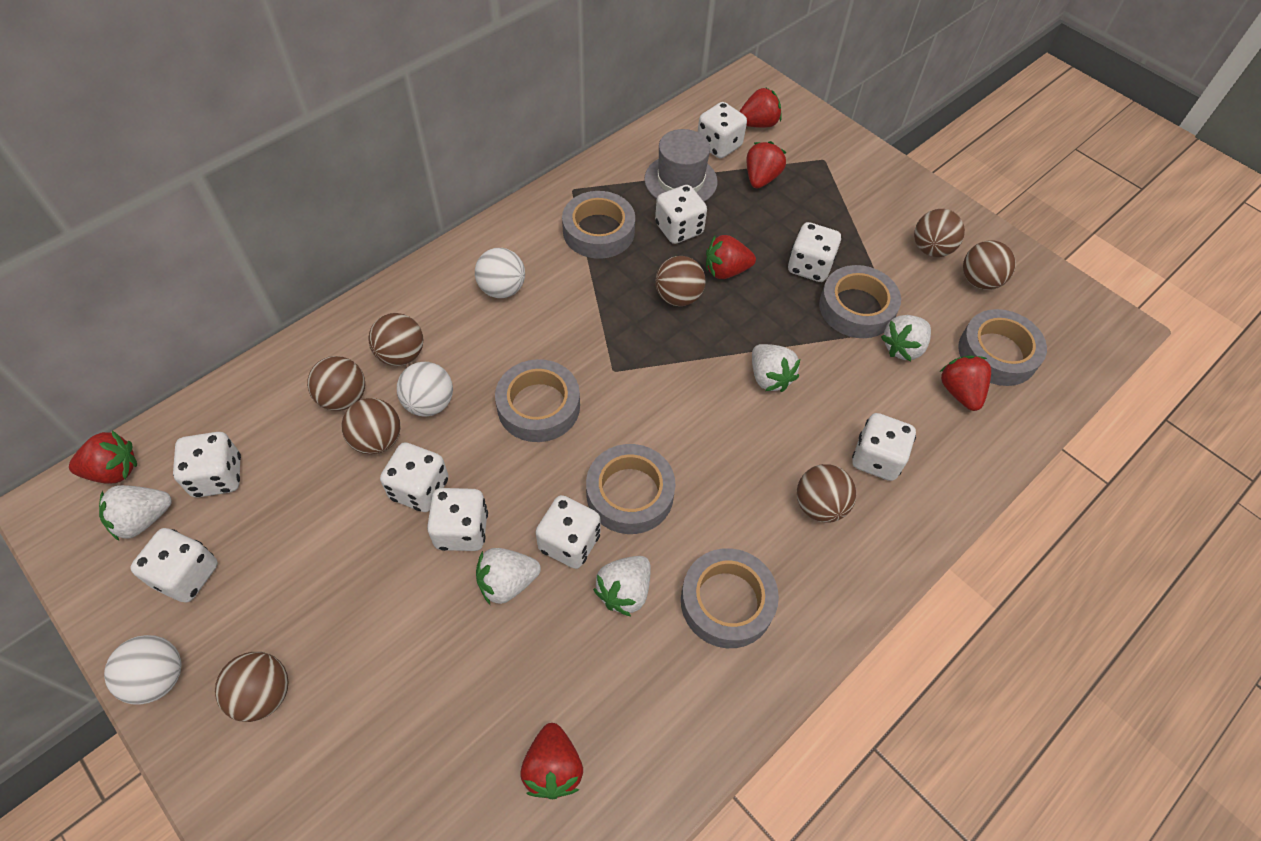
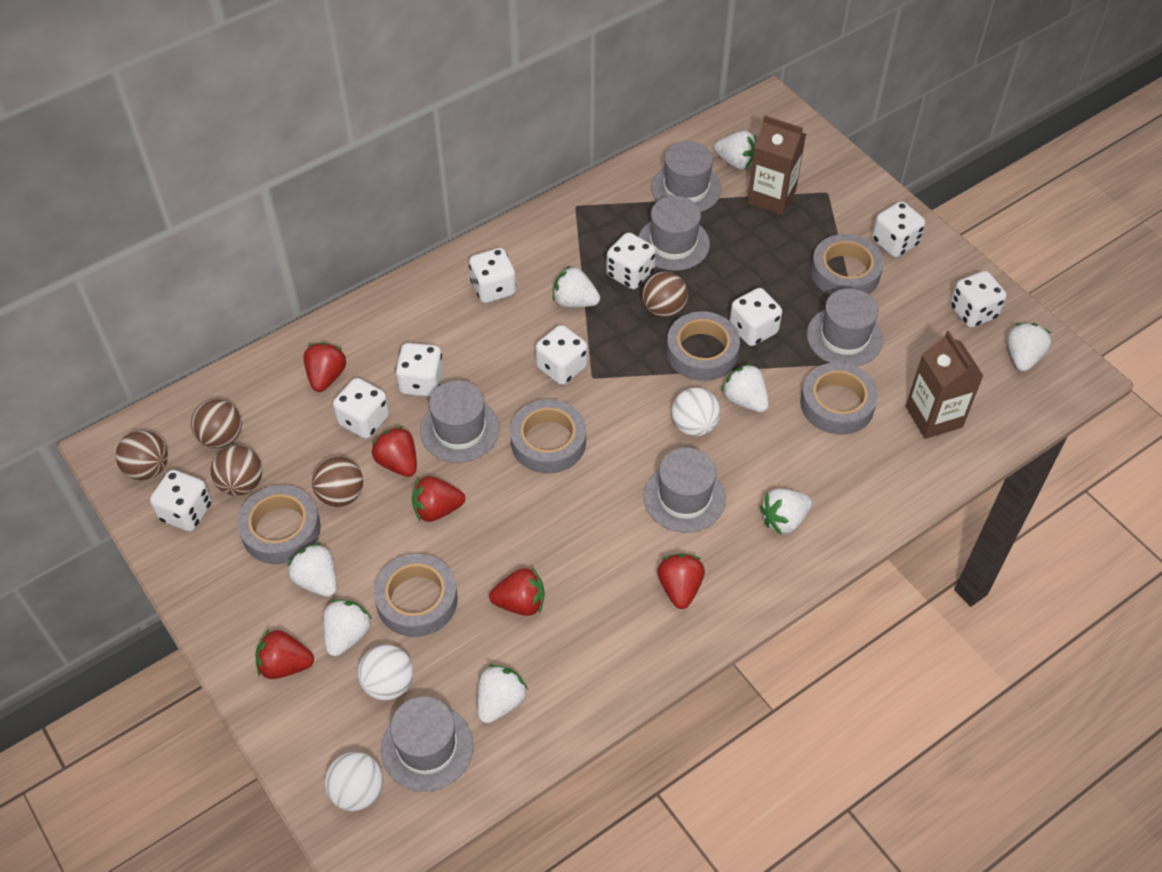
brown ball: [215,652,289,722] [307,356,365,411] [341,398,400,455] [368,313,423,366] [655,256,705,306] [797,464,856,523] [914,209,965,257] [963,240,1016,290] = 8 -> [116,430,168,480] [191,399,242,448] [211,445,262,496] [312,456,363,507] [642,271,688,318] = 5
brown carton: none = 0 -> [747,115,806,215] [905,331,984,439] = 2
grey hat: [644,129,718,202] = 1 -> [381,696,473,792] [420,380,500,463] [638,196,710,271] [643,448,726,533] [651,141,722,212] [807,288,883,366] = 6
white strawberry: [99,485,172,541] [476,548,541,604] [593,556,651,616] [752,344,800,392] [881,315,931,361] = 5 -> [288,543,337,597] [323,600,372,656] [477,665,528,723] [553,265,600,308] [714,131,757,170] [721,363,769,412] [760,488,812,535] [1007,323,1051,372] = 8

